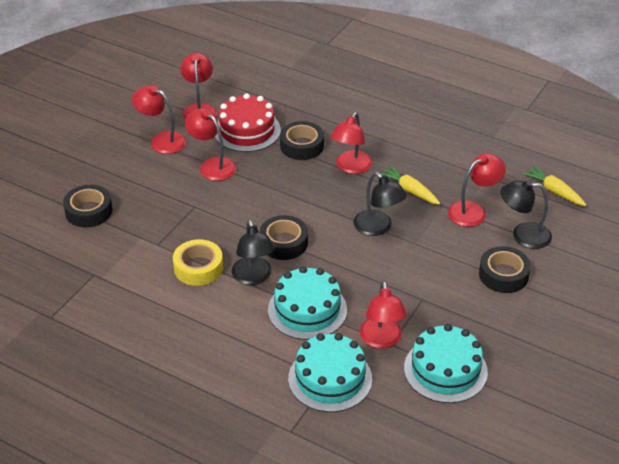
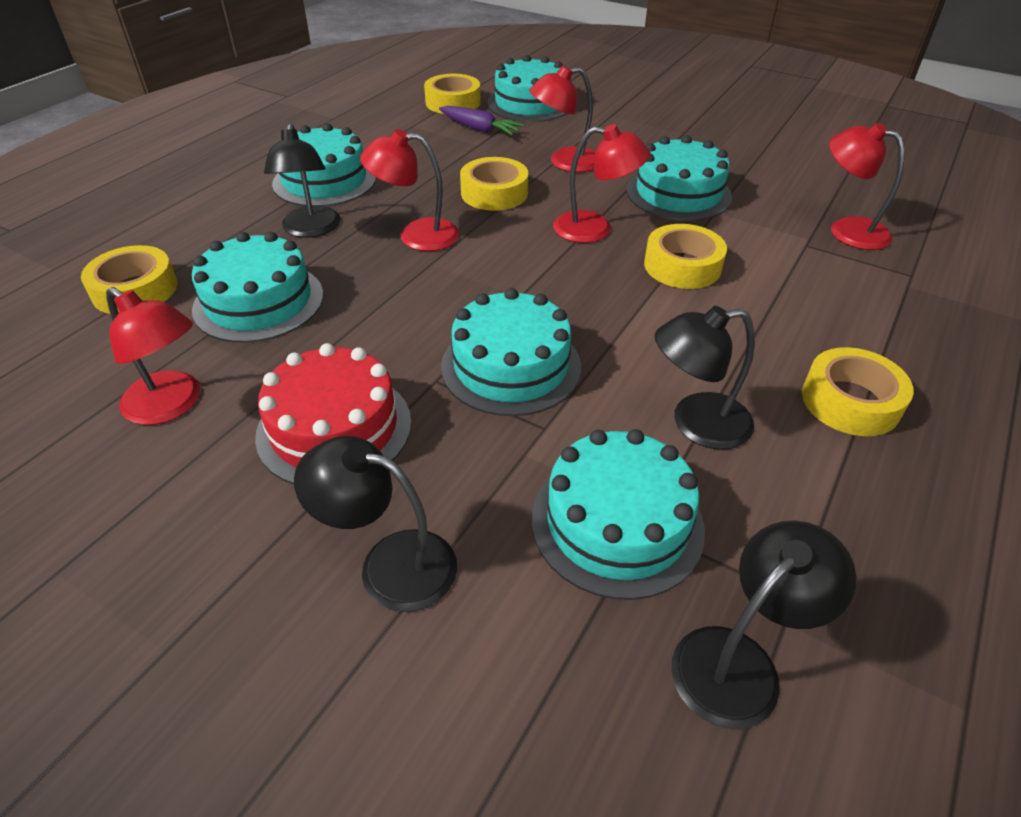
black lamp: [232,220,275,285] [353,172,407,236] [500,180,552,249] = 3 -> [264,123,341,238] [294,436,457,612] [655,306,755,450] [671,520,856,729] = 4
black tape: [63,185,112,227] [260,215,308,260] [280,121,324,160] [479,246,531,293] = 4 -> none = 0
purple carrot: none = 0 -> [439,106,525,135] = 1
red lamp: [132,85,186,154] [180,53,217,120] [185,108,236,181] [331,112,372,174] [360,281,407,348] [448,153,506,227] = 6 -> [106,287,200,425] [360,129,459,251] [529,66,595,172] [553,124,651,243] [829,123,905,250] = 5
turquoise cake: [268,266,347,340] [288,333,372,412] [404,324,488,403] = 3 -> [192,232,323,343] [272,123,376,206] [441,288,581,416] [487,55,567,122] [532,429,705,600] [627,135,732,221] = 6
yellow carrot: [379,165,440,205] [522,165,586,206] = 2 -> none = 0
yellow tape: [173,239,223,286] = 1 -> [81,245,177,314] [424,74,481,114] [460,157,528,211] [644,224,727,289] [802,347,914,436] = 5

